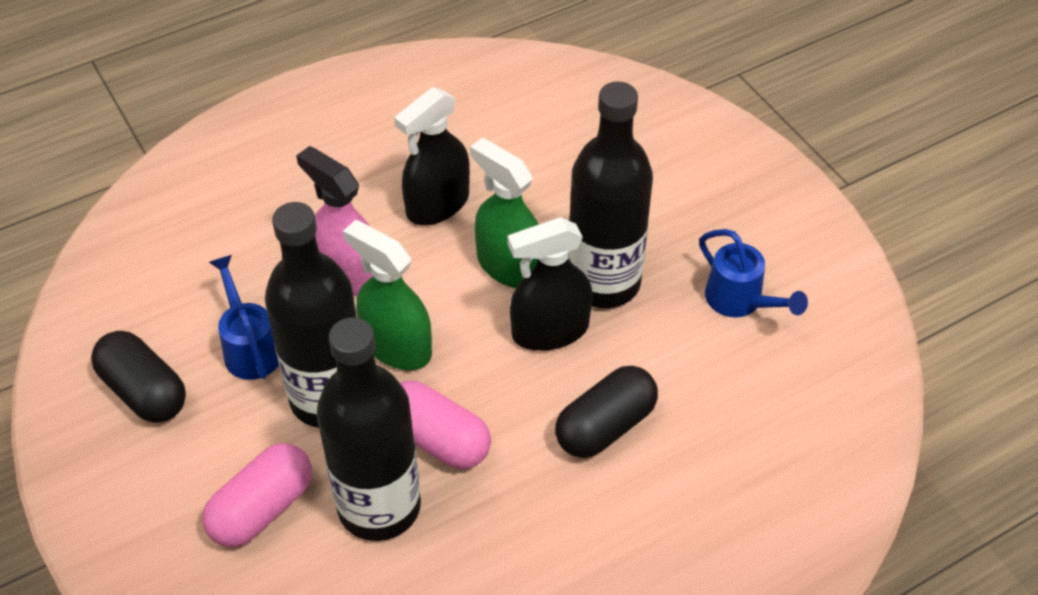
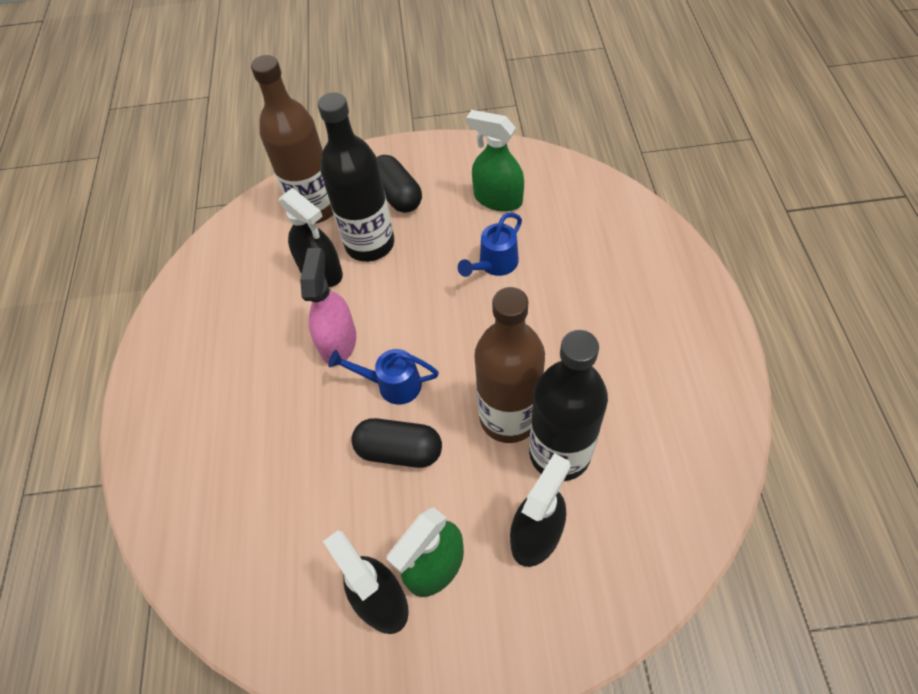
black bottle: [265,202,357,428] [317,317,421,541] [568,81,653,308] = 3 -> [318,92,394,262] [529,330,608,481] = 2
black spray bottle: [394,87,470,225] [507,217,593,351] = 2 -> [279,188,343,287] [323,531,409,634] [510,453,571,567] = 3
brown bottle: none = 0 -> [251,55,333,224] [474,287,545,443] = 2
pink capsule: [202,443,312,547] [400,381,491,469] = 2 -> none = 0

